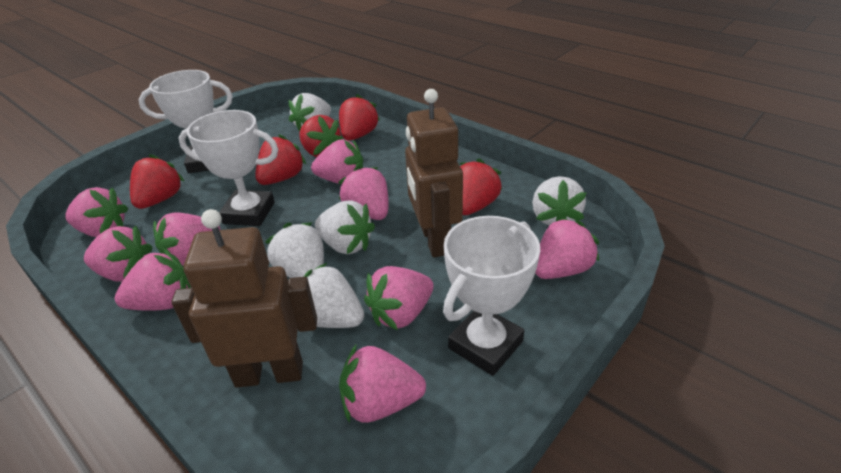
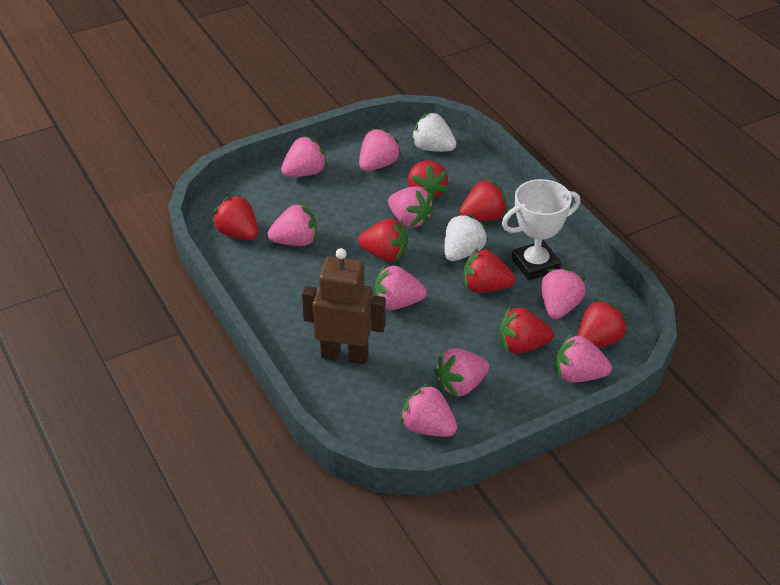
brown robot: [171,209,317,388] [405,89,463,258] = 2 -> [302,248,385,365] = 1
red strawberry: [130,154,185,209] [255,134,307,185] [299,115,343,157] [339,94,380,141] [460,158,502,215] = 5 -> [212,195,258,240] [358,218,408,261] [408,161,448,201] [459,179,508,221] [464,248,515,293] [499,307,554,354] [577,299,628,348] = 7
white strawberry: [265,222,324,278] [289,93,331,132] [304,263,364,328] [315,200,375,254] [532,176,586,226] = 5 -> [411,112,457,152] [444,214,488,261] = 2
white trophy: [138,70,233,173] [179,110,278,226] [443,216,540,376] = 3 -> [502,179,580,281] = 1

